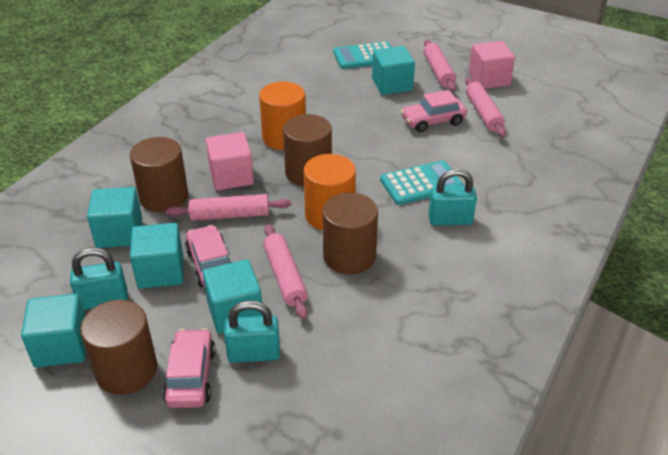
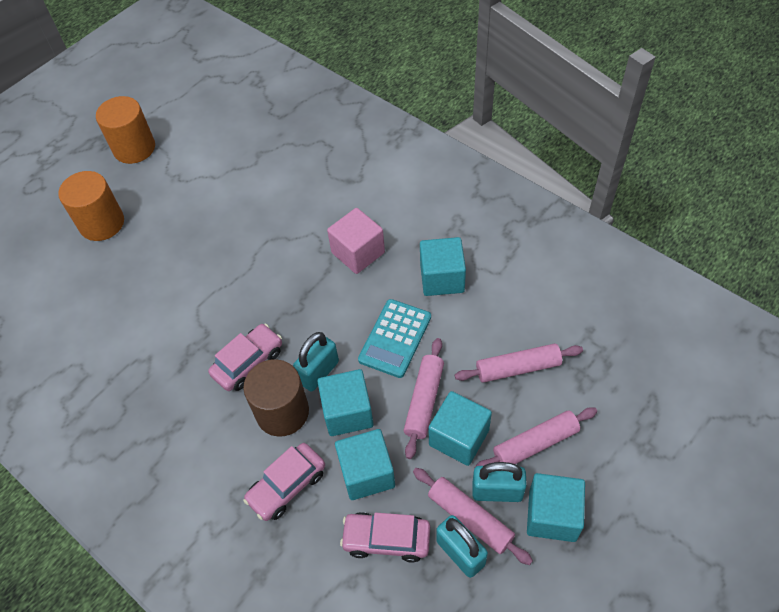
brown cylinder: [80,300,157,395] [130,137,188,212] [283,114,332,186] [323,193,378,275] = 4 -> [243,359,309,436] = 1
pink cube: [206,132,254,190] [469,41,515,89] = 2 -> [327,208,385,274] = 1
turquoise calculator: [333,41,391,69] [380,160,463,205] = 2 -> [358,299,431,378] = 1

